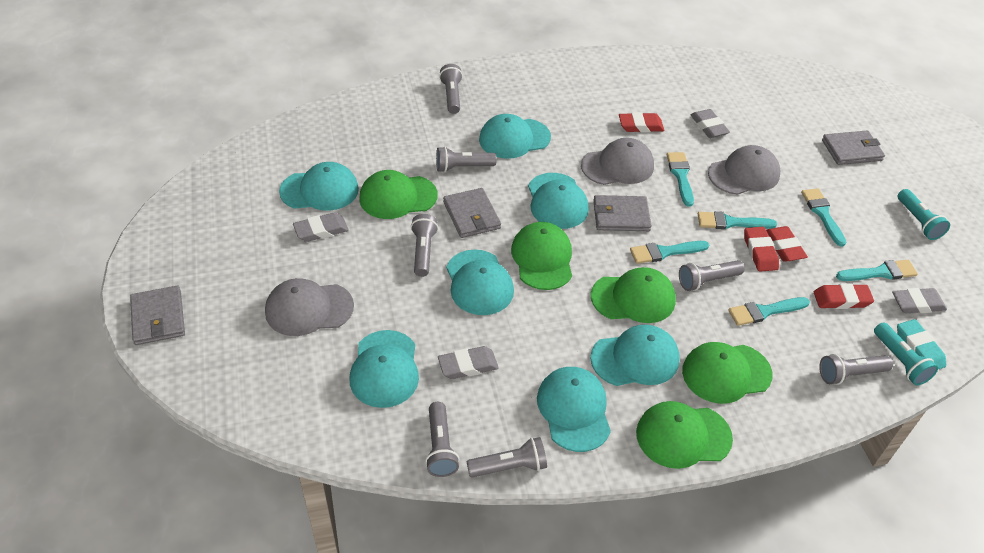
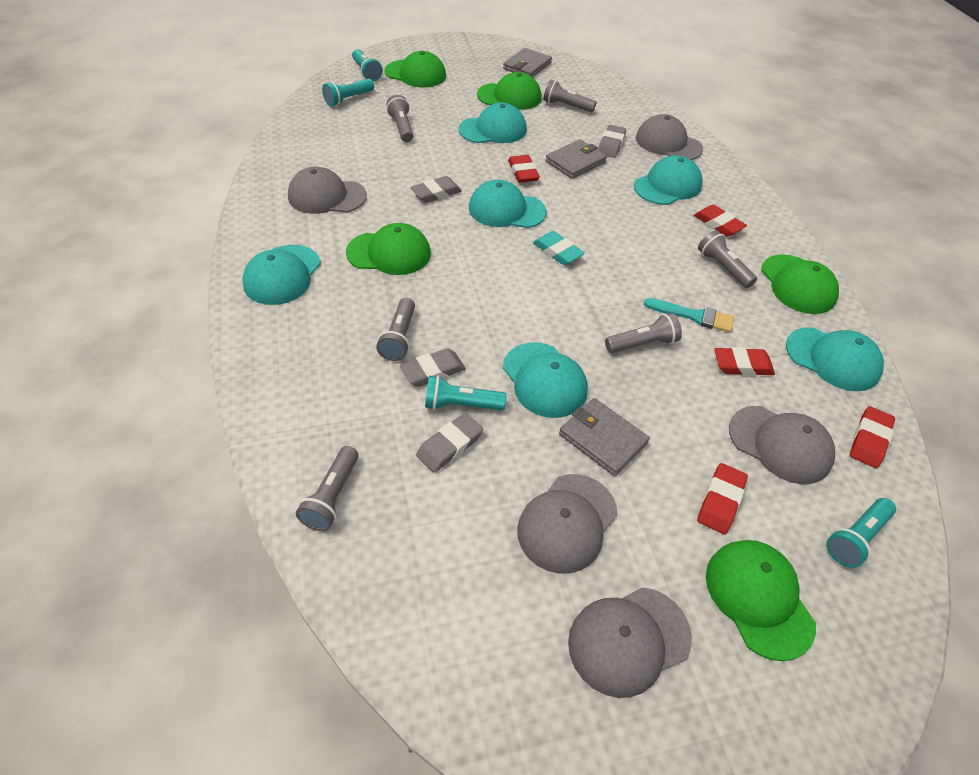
grey cap: [265,278,354,336] [581,138,654,185] [708,145,780,195] = 3 -> [288,167,367,214] [517,474,618,573] [568,587,692,698] [636,114,703,160] [729,406,835,484] = 5
grey flashlight: [411,214,438,277] [425,402,459,477] [436,146,497,173] [439,64,463,114] [467,437,547,478] [679,260,745,291] [819,354,893,385] = 7 -> [296,446,359,531] [376,298,415,361] [386,95,413,142] [544,80,597,113] [605,313,682,353] [698,230,757,288] = 6
grey wallet: [130,286,185,345] [443,188,501,238] [593,195,652,231] [822,130,885,165] = 4 -> [503,48,552,77] [545,139,607,179] [559,398,650,476] = 3
red eraser: [619,112,664,132] [744,227,779,272] [766,226,808,262] [814,283,874,309] = 4 -> [508,155,540,183] [694,205,747,236] [697,463,748,534] [714,347,775,376] [850,406,895,468] = 5
turquoise brush: [630,241,709,264] [667,152,694,207] [698,211,777,229] [728,297,810,326] [801,188,846,247] [836,260,918,281] = 6 -> [644,298,734,333] = 1
turquoise cap: [279,162,359,211] [349,330,419,408] [446,249,514,315] [479,114,551,159] [528,173,589,229] [537,367,611,452] [590,325,680,386] = 7 -> [242,245,321,305] [459,103,527,143] [469,180,546,228] [503,342,588,418] [634,155,703,205] [786,327,884,391] = 6
turquoise flashlight: [874,322,938,385] [898,189,950,240] = 2 -> [322,79,374,106] [352,49,383,82] [425,375,507,410] [826,498,896,568] = 4

